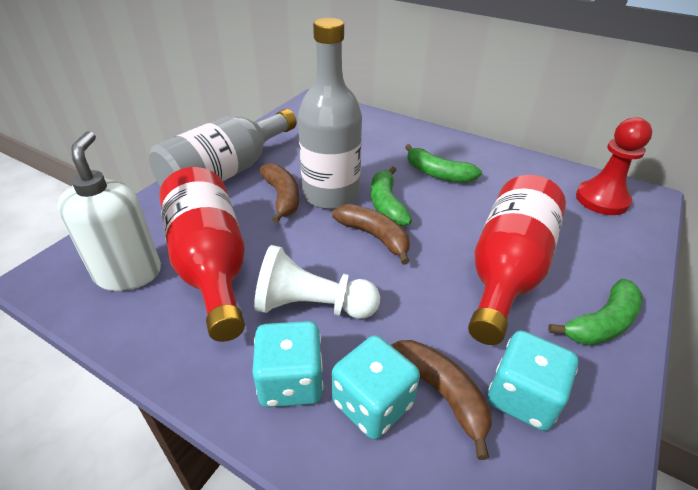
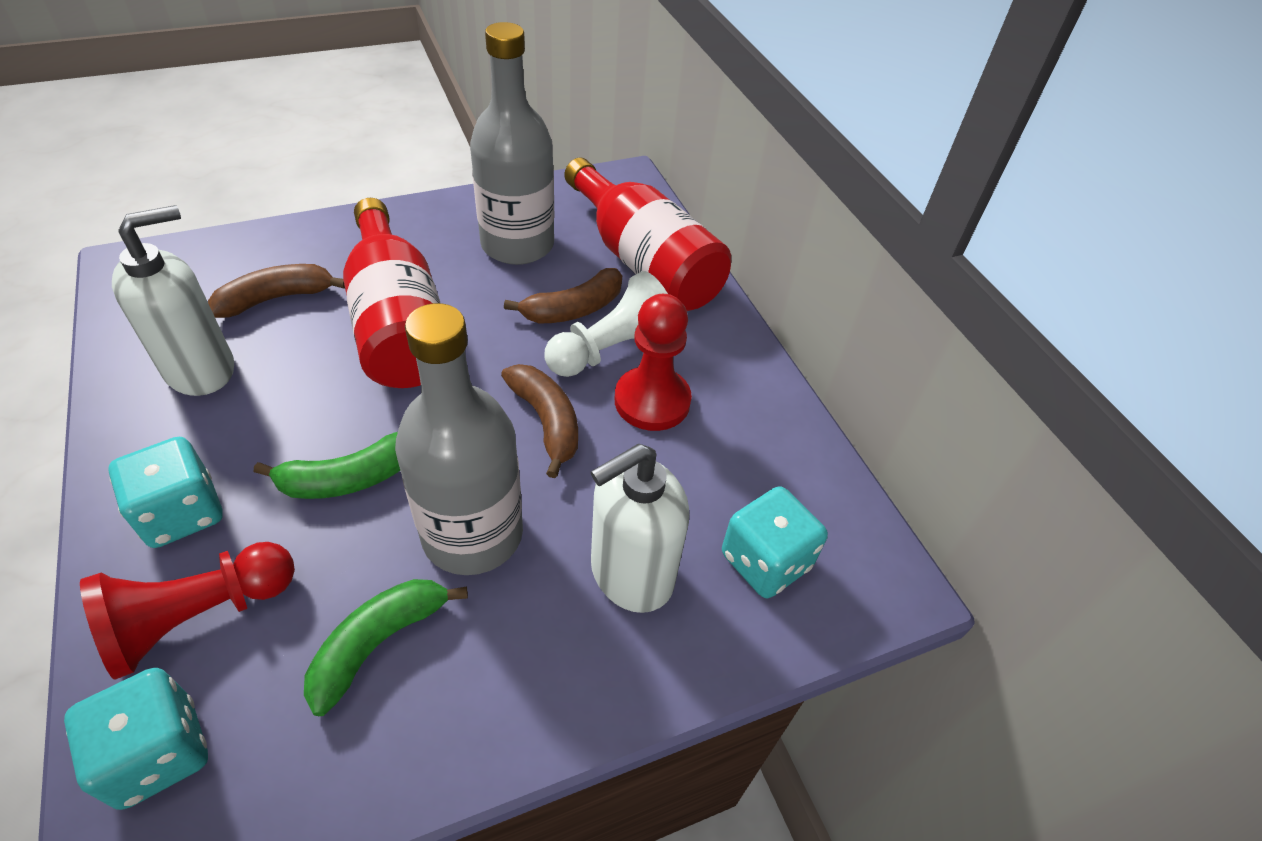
green banana: [371,166,412,226] [405,144,482,183] [548,279,643,345] = 3 -> [254,432,400,499] [304,579,468,716] = 2
red pawn: [576,117,652,215] = 1 -> [80,542,295,680] [615,294,692,431] = 2
white soap dispenser: [57,131,161,291] = 1 -> [112,205,234,396] [591,444,689,613] = 2

